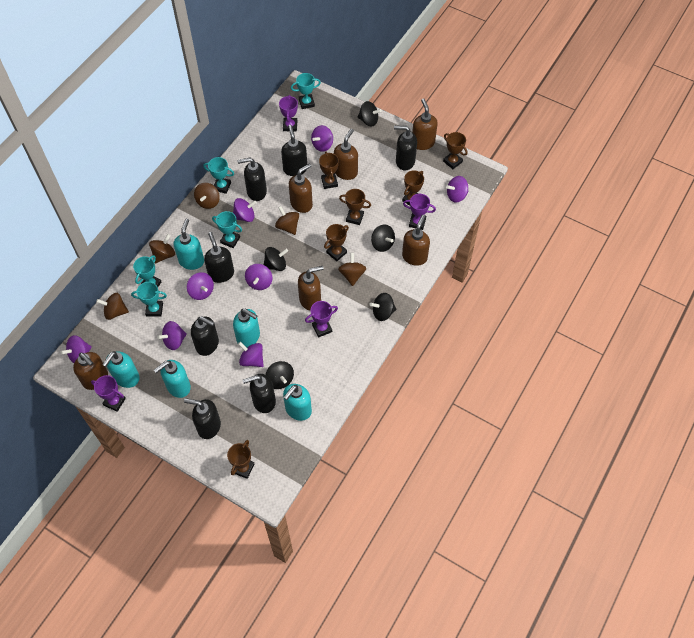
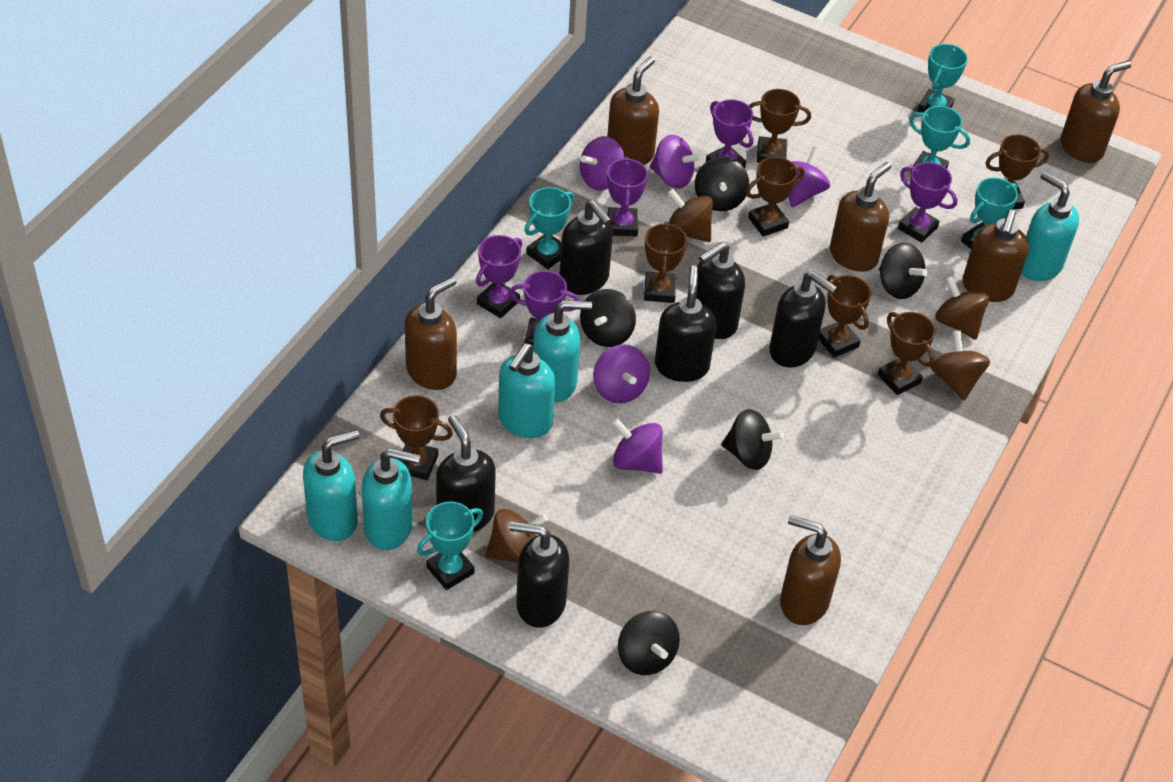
black soap dispenser: [184,398,221,439] [191,316,219,356] [204,232,234,283] [237,158,267,201] [243,374,276,413] [281,125,307,176] [394,126,417,171] = 7 -> [436,415,496,532] [510,522,569,628] [559,200,613,295] [655,266,716,382] [696,242,745,339] [769,271,837,368] = 6
brown spinning top: [96,293,129,320] [149,234,175,263] [194,183,220,209] [275,206,299,235] [338,253,367,286] = 5 -> [486,509,548,563] [668,189,713,242] [931,331,990,400] [935,276,989,339] = 4
brown trophy: [227,440,254,479] [319,152,339,189] [324,224,349,261] [339,189,371,225] [402,170,424,205] [443,132,468,169] = 6 -> [380,395,453,480] [644,222,687,303] [746,157,804,237] [749,89,811,163] [818,275,871,358] [878,312,936,395] [985,134,1049,210] = 7
purple spinning top: [60,335,92,363] [157,321,187,350] [187,272,214,300] [233,198,257,222] [238,342,264,367] [245,264,272,290] [311,125,333,152] [446,176,469,203] = 8 -> [580,136,625,191] [593,345,650,403] [612,418,663,474] [650,135,701,189] [788,147,830,207] = 5
purple trophy: [91,375,126,412] [279,95,298,132] [305,301,338,338] [403,194,436,230] = 4 -> [476,235,522,318] [509,270,580,346] [607,157,648,236] [706,99,753,168] [898,162,957,243] = 5

